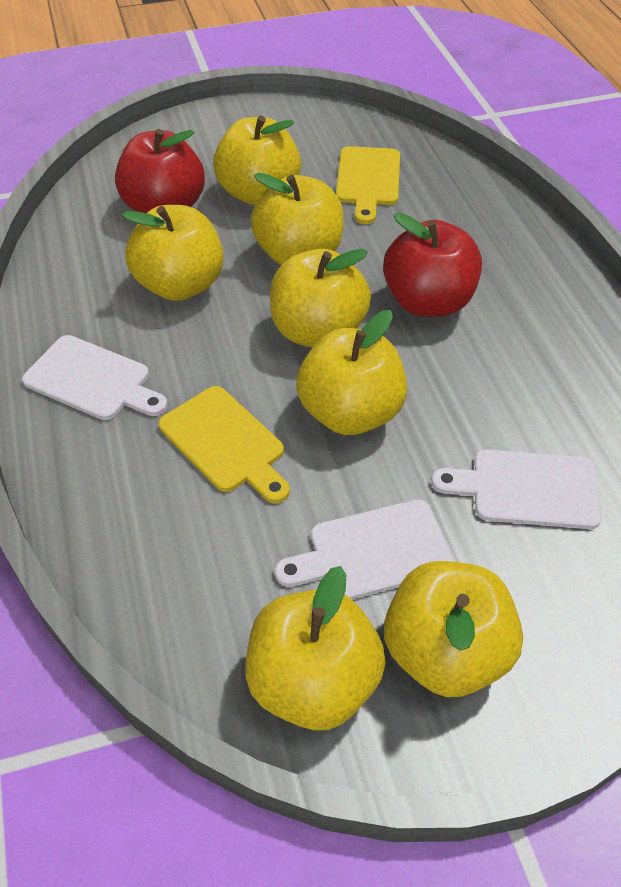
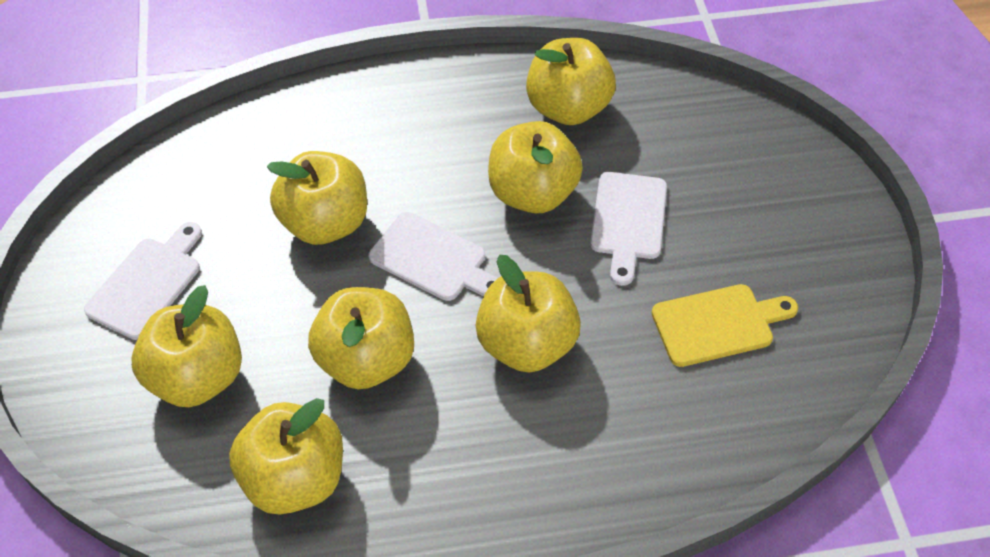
red apple: [115,129,205,213] [383,213,482,317] = 2 -> none = 0
yellow cutting board: [158,386,290,503] [336,146,400,224] = 2 -> [651,284,798,367] = 1

